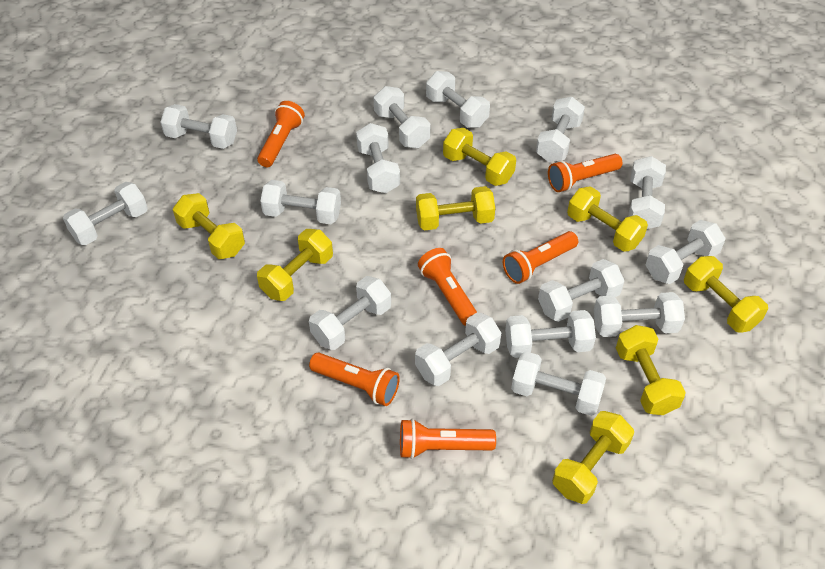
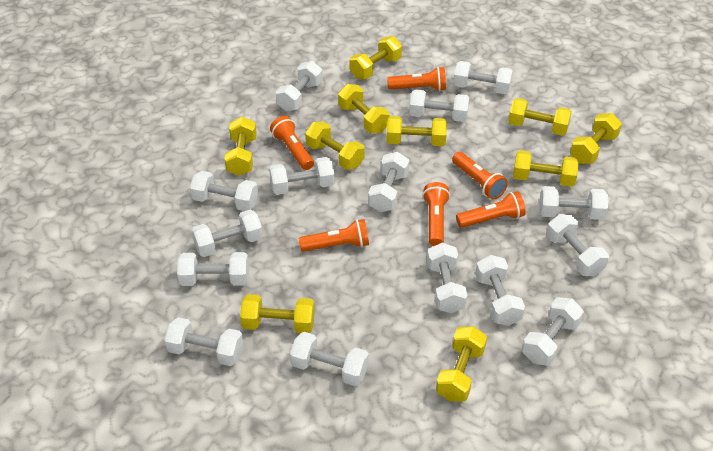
yellow dumbbell: [173,193,245,259] [257,229,333,301] [416,186,495,231] [443,128,516,186] [552,411,634,504] [567,186,648,252] [616,325,686,415] [684,256,768,333] = 8 -> [224,117,257,176] [240,294,315,333] [305,121,365,170] [338,84,390,133] [350,36,402,79] [386,116,447,146] [436,326,487,401] [508,98,572,136] [513,150,579,187] [570,113,622,164] = 10

